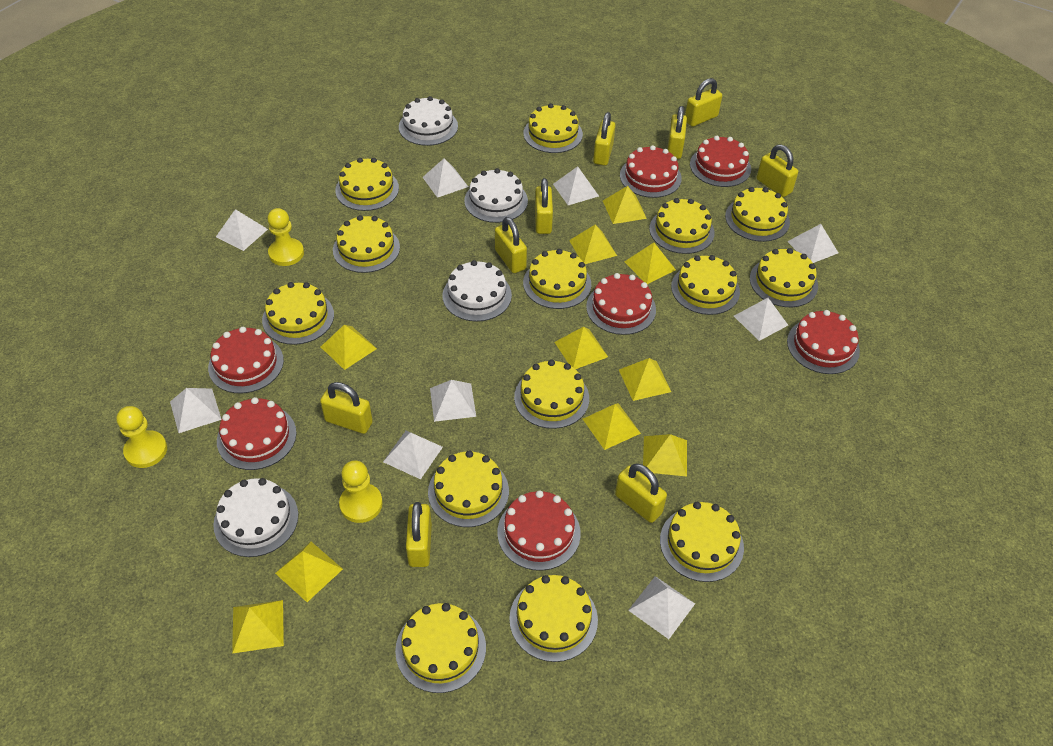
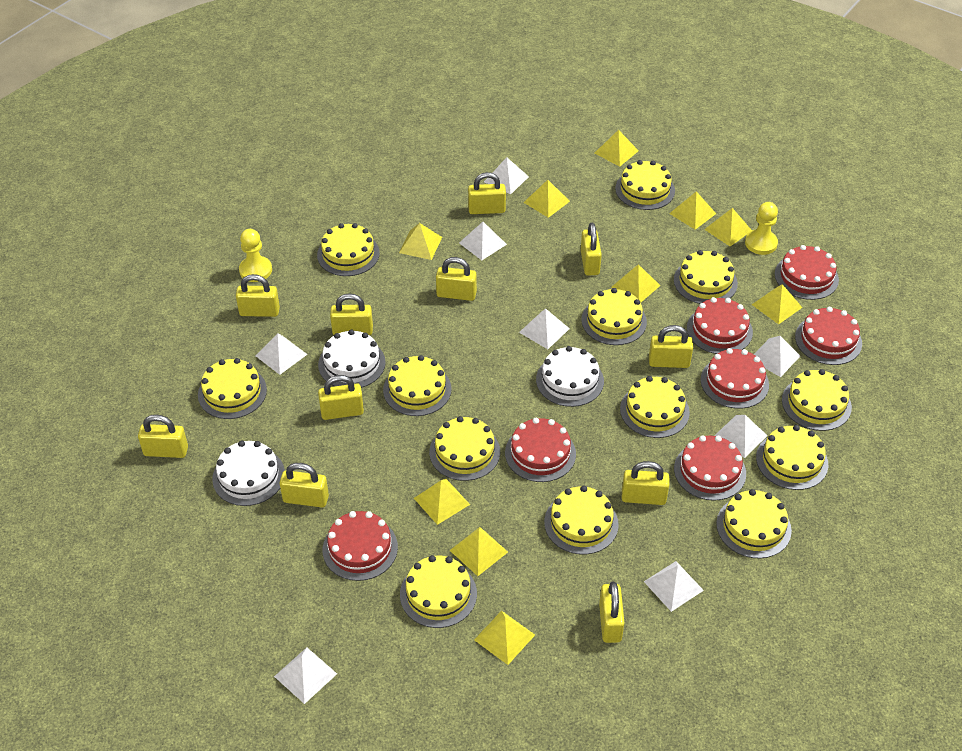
white cake: [213,478,298,557] [399,96,458,146] [442,260,512,322] [464,168,528,223] = 4 -> [212,440,285,506] [318,329,386,388] [536,346,604,407] = 3
white pyramid: [170,388,222,433] [216,209,268,251] [383,431,443,479] [423,158,468,198] [430,380,476,422] [553,166,599,205] [628,576,695,639] [734,298,788,341] [787,224,838,263] = 9 -> [256,333,308,375] [274,647,337,704] [459,222,507,260] [484,157,529,194] [519,308,570,349] [644,561,704,612] [714,415,768,458] [754,336,800,377] = 8
yellow cake: [262,282,334,345] [333,215,400,273] [335,158,399,211] [395,603,486,693] [428,450,509,527] [509,575,598,662] [514,360,589,429] [523,249,591,309] [524,103,583,153] [649,198,715,254] [660,502,744,582] [671,255,740,315] [725,187,790,242] [750,248,818,307] = 14 -> [198,358,267,419] [317,223,380,276] [383,355,452,416] [400,555,477,628] [429,416,500,481] [544,486,619,554] [581,288,647,345] [615,160,675,210] [620,376,690,438] [674,250,738,304] [716,489,792,559] [756,425,828,490] [782,369,852,431] = 13
yellow padlock: [320,382,373,434] [406,502,432,567] [495,217,527,273] [535,178,553,234] [593,112,615,166] [615,464,667,523] [667,106,687,159] [685,78,722,127] [757,144,798,197] = 9 -> [138,414,188,458] [236,274,280,317] [280,463,329,507] [318,375,364,420] [330,293,373,335] [436,257,477,301] [468,172,506,214] [581,223,602,276] [599,582,625,643] [622,461,669,505] [649,325,693,368] = 11
yellow pawn: [116,406,167,468] [267,208,304,266] [339,460,383,523] = 3 -> [239,229,272,282] [745,202,778,255] = 2

